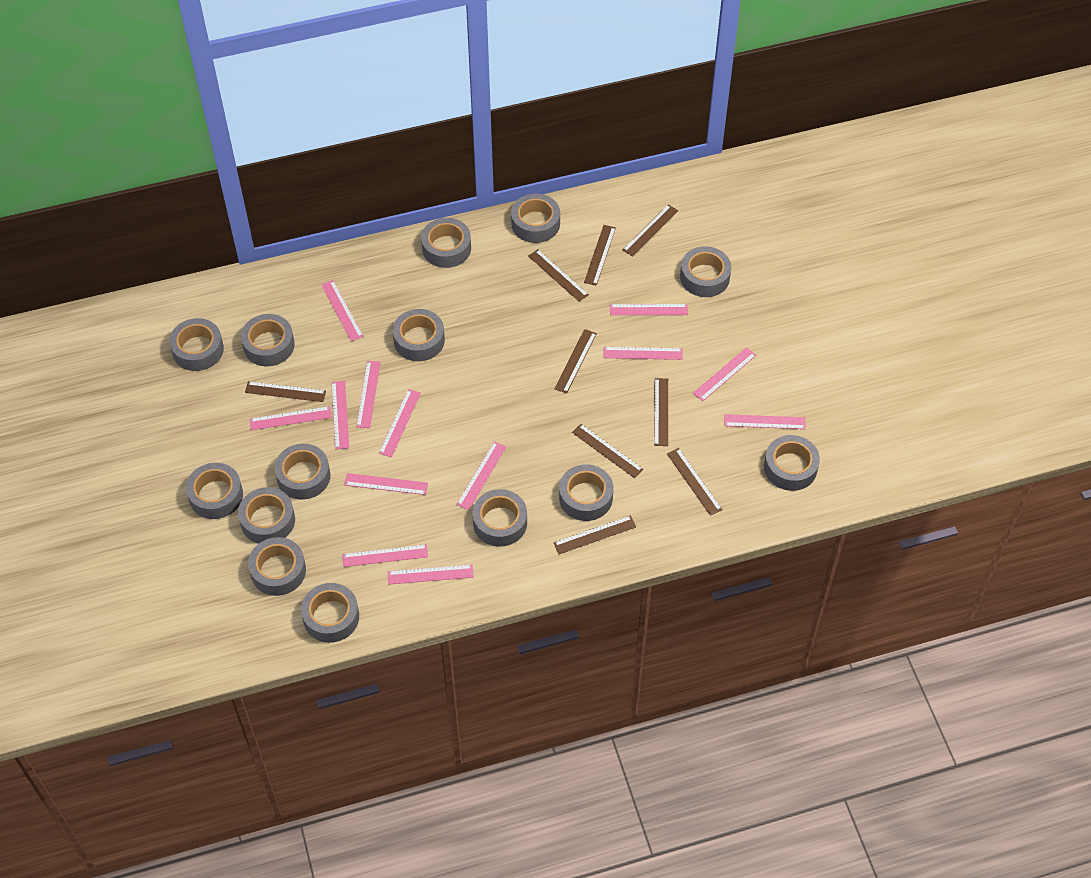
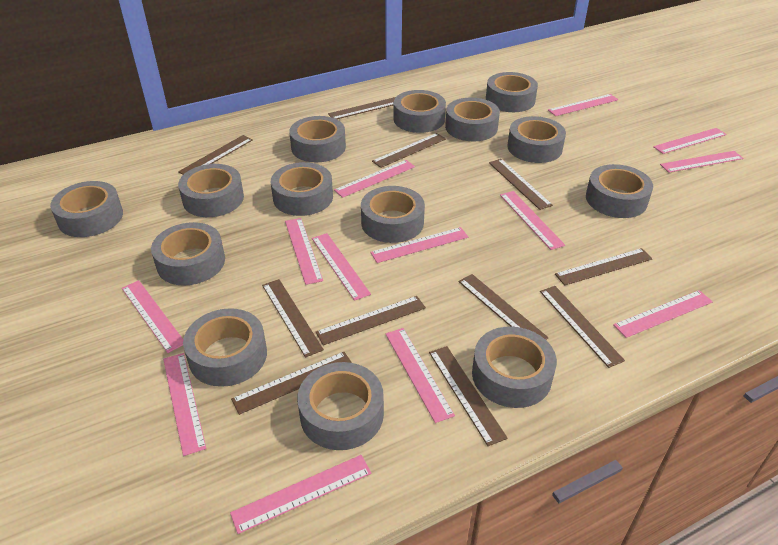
brown ruler: [245,381,326,402] [528,249,589,302] [554,329,597,393] [554,515,636,554] [572,424,643,478] [584,225,616,286] [623,204,678,257] [654,378,668,446] [667,448,722,516] = 9 -> [178,135,253,175] [231,352,352,415] [262,279,324,358] [316,296,426,345] [328,97,396,119] [372,133,446,168] [429,346,507,446] [458,274,548,340] [489,159,553,210] [540,286,625,368] [555,248,653,286] = 11

